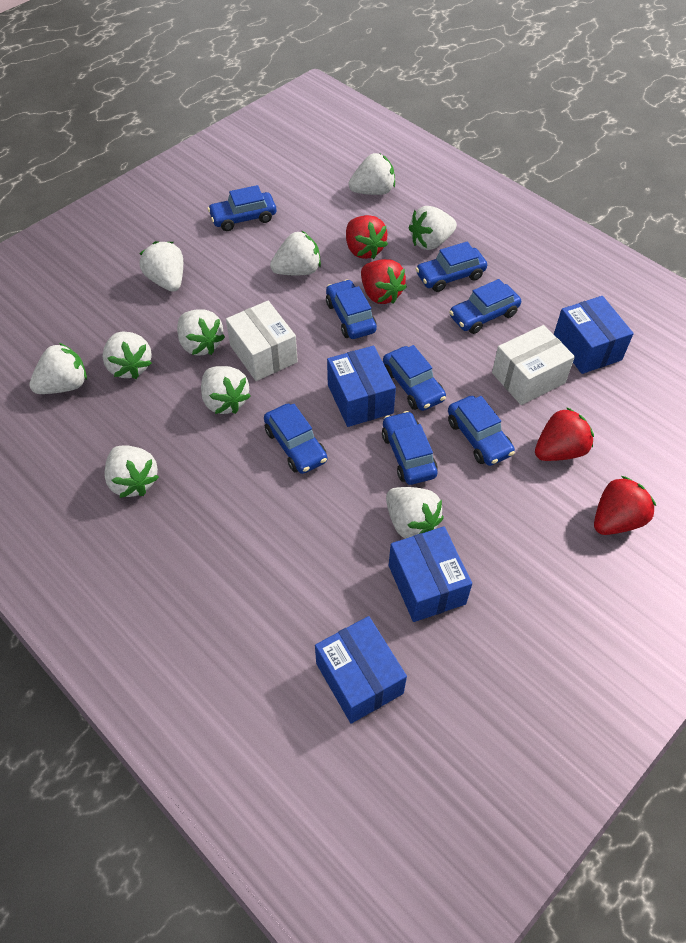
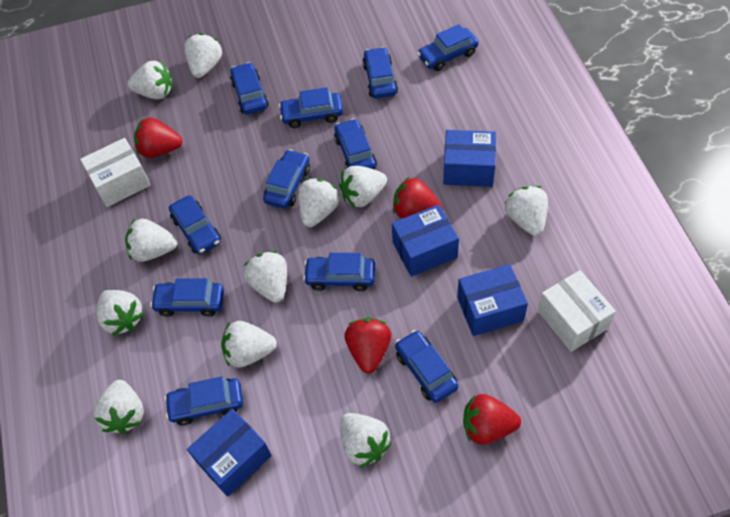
blue car: [208,185,276,231] [264,404,327,474] [326,279,377,339] [382,411,438,485] [383,345,446,411] [416,242,487,292] [448,396,515,466] [449,279,521,334] = 8 -> [150,278,224,317] [164,377,243,425] [169,195,221,254] [230,62,269,115] [263,149,310,209] [279,87,343,128] [303,253,375,291] [334,118,377,170] [362,47,398,99] [395,330,458,403] [417,24,479,71] = 11
white strawberry: [29,343,87,394] [103,332,152,379] [104,445,159,498] [140,241,183,292] [177,310,225,356] [201,366,251,414] [270,231,321,275] [349,153,395,195] [386,487,444,539] [408,206,457,250] = 10 -> [93,380,144,434] [97,290,144,336] [125,219,178,262] [128,61,172,99] [184,33,222,78] [221,321,277,368] [244,251,287,303] [298,178,339,227] [339,166,387,208] [340,413,392,467] [505,186,548,236] = 11

